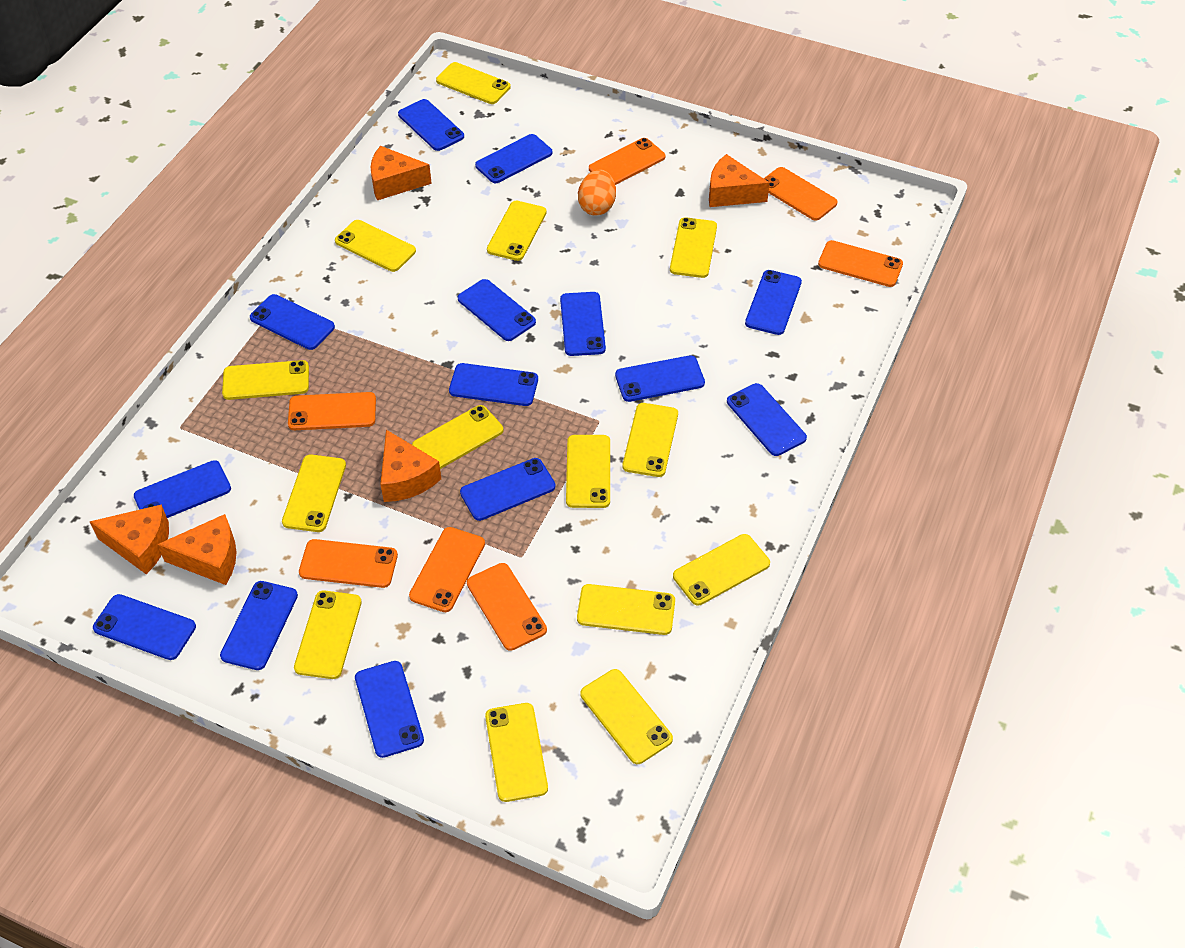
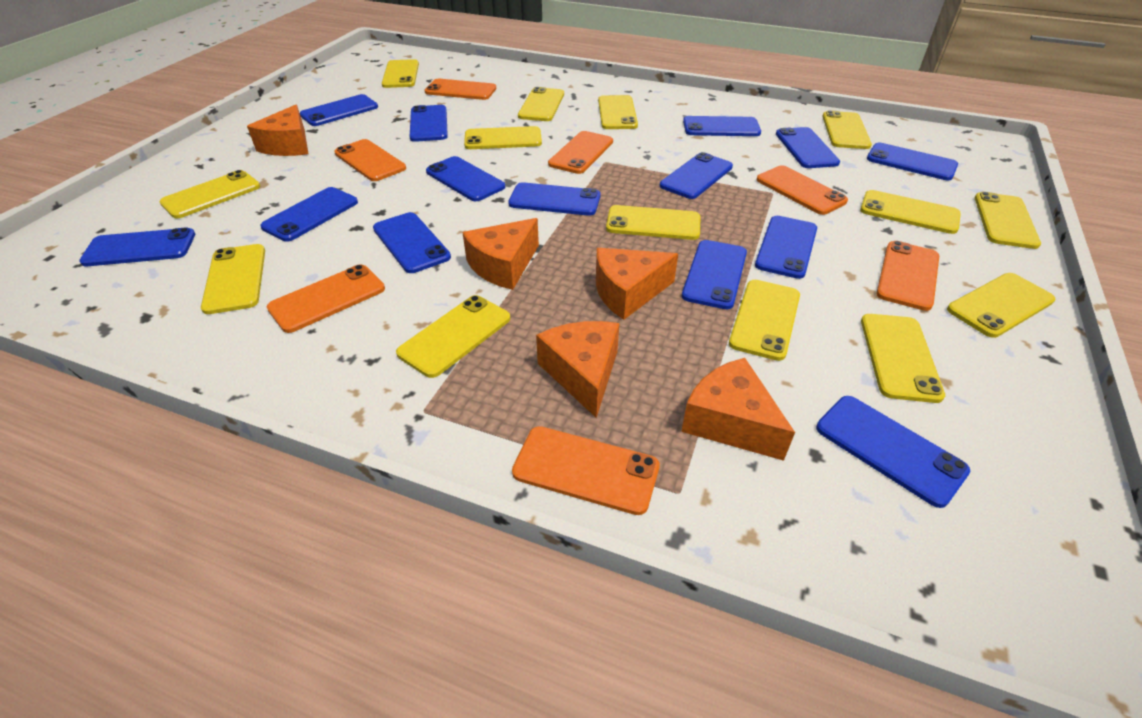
orange egg: [578,170,616,216] = 1 -> none = 0

